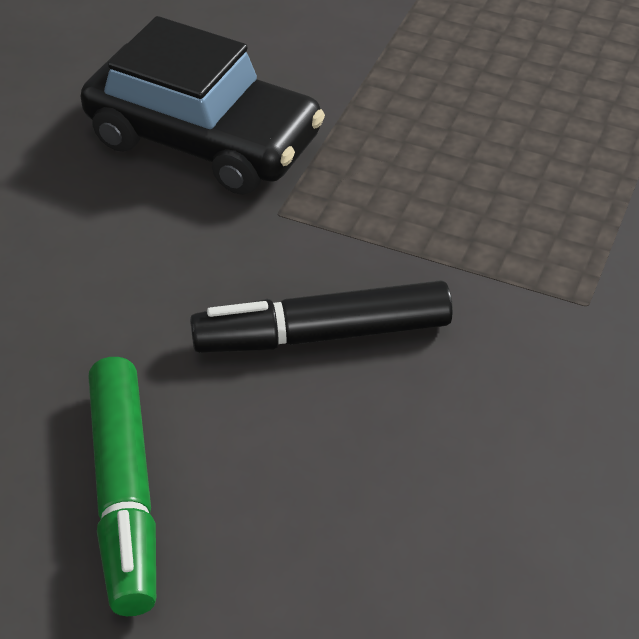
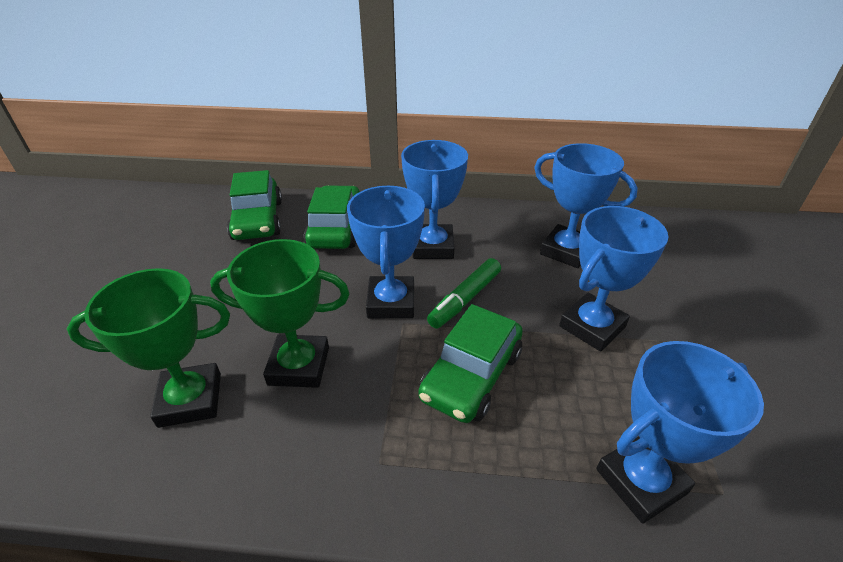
black car: [81,16,325,195] = 1 -> none = 0
black marker: [190,280,453,353] = 1 -> none = 0
blue trophy: none = 0 -> [347,186,425,318] [401,140,468,259] [534,143,638,268] [559,206,668,352] [596,341,764,524] = 5
green car: none = 0 -> [227,170,282,240] [304,185,360,249] [418,304,523,423] = 3
green trophy: none = 0 -> [67,268,230,428] [210,239,350,388] = 2

